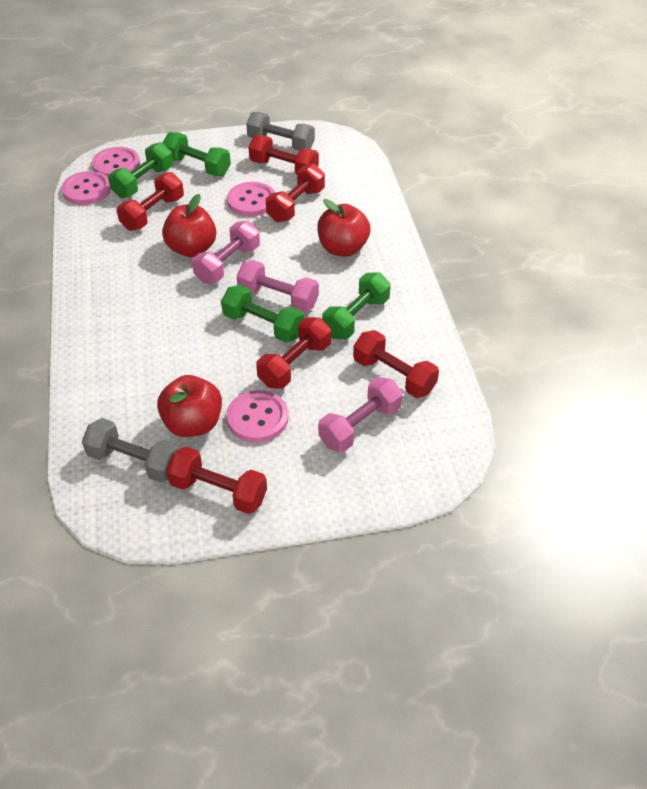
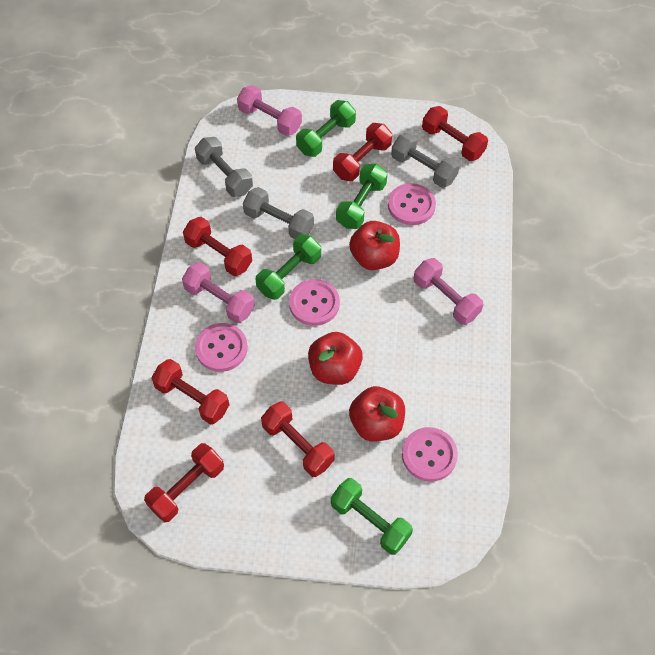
grey dumbbell: [82,418,179,483] [246,112,315,151] = 2 -> [195,137,253,197] [243,187,314,239] [391,133,460,188] = 3

